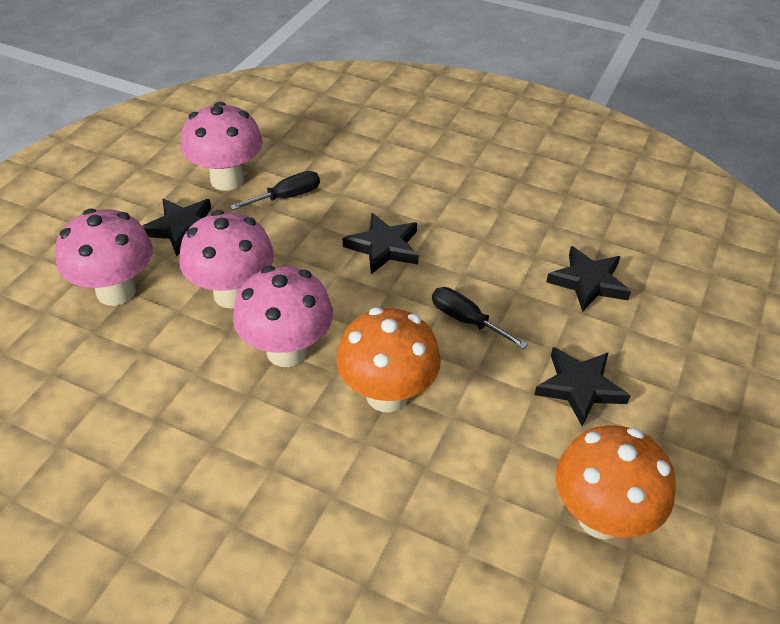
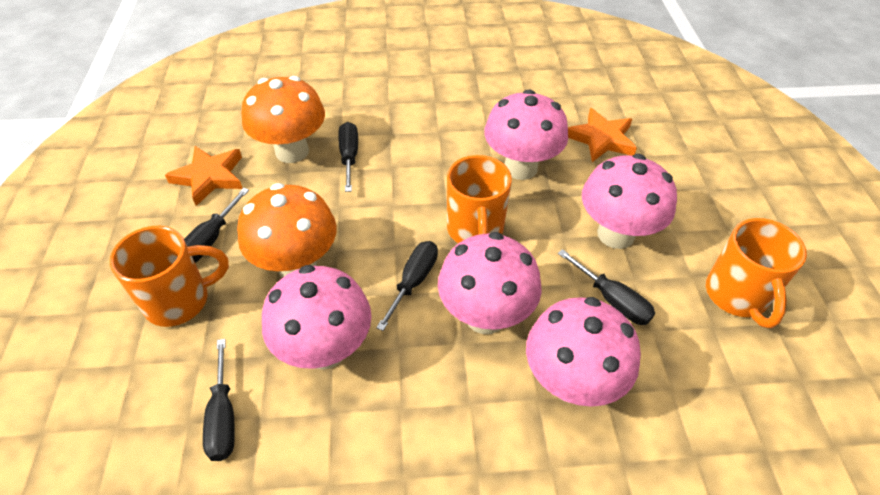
black screwdriver: [230,171,320,210] [432,287,528,349] = 2 -> [184,188,249,263] [203,339,235,461] [338,122,358,192] [376,241,438,331] [558,249,655,325] = 5
black star: [142,199,211,257] [343,213,419,274] [534,347,631,427] [546,246,631,312] = 4 -> none = 0
orange mug: none = 0 -> [109,226,229,327] [447,155,512,243] [706,218,807,328] = 3
orange star: none = 0 -> [165,146,243,206] [568,108,637,162] = 2
pink mushroom: [55,208,153,306] [179,210,274,308] [181,102,263,191] [233,266,333,367] = 4 -> [262,265,372,370] [438,232,542,334] [484,89,568,180] [526,297,641,407] [582,154,677,249] = 5

